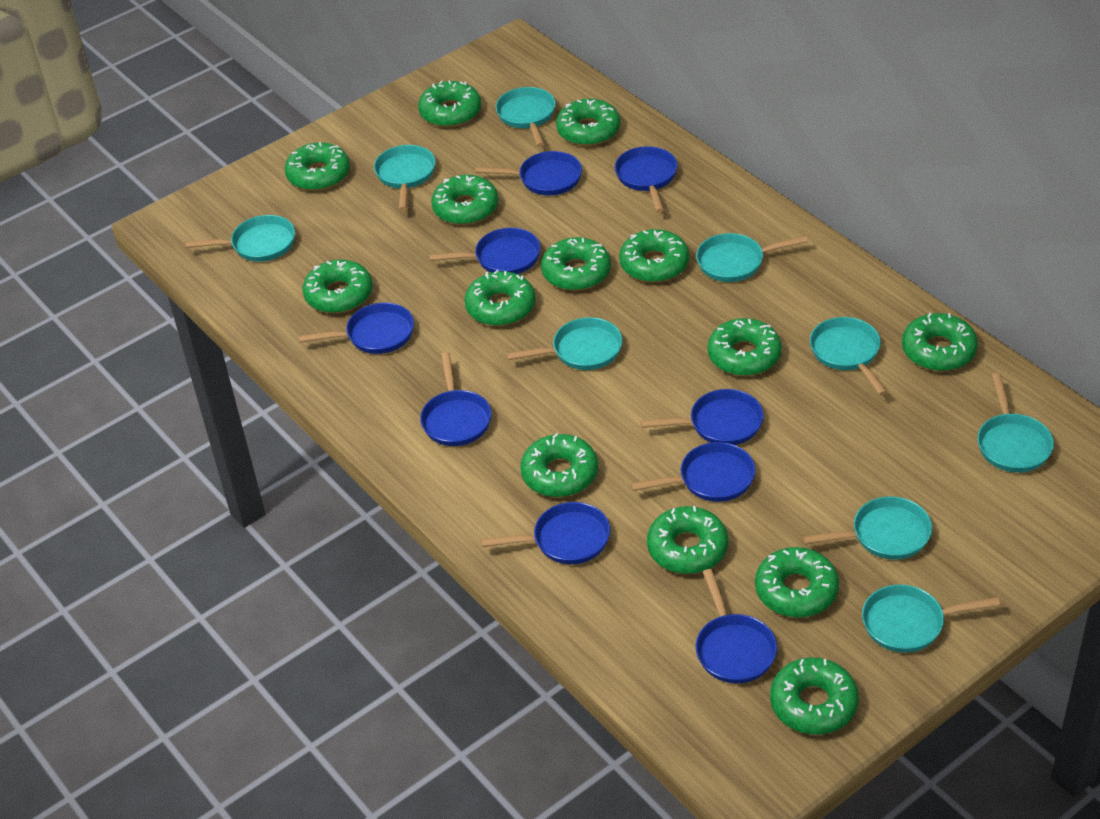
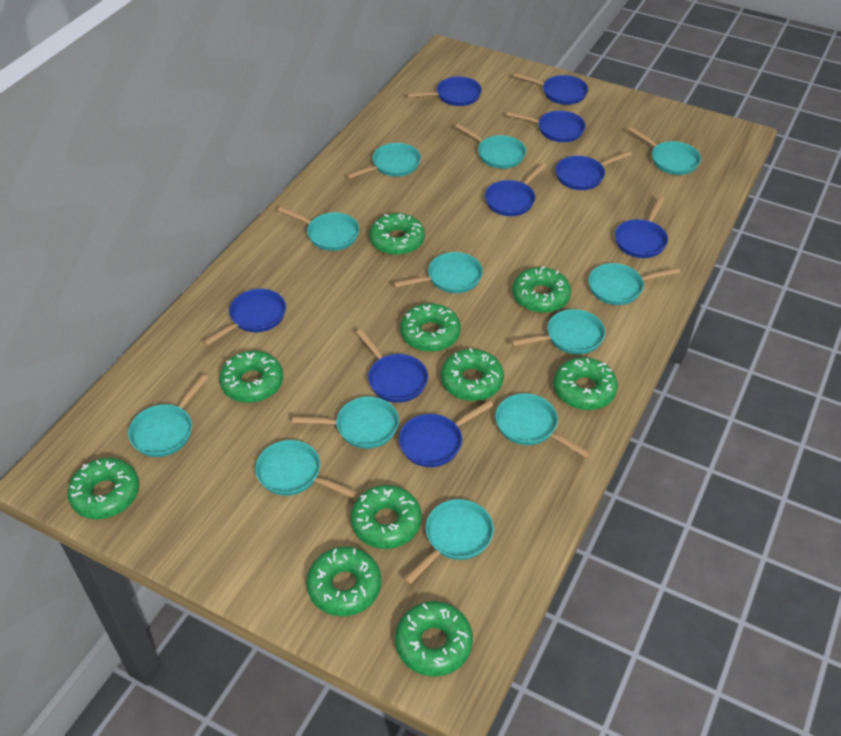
green donut: [285,142,350,191] [303,260,373,313] [418,80,481,127] [431,175,498,225] [464,270,536,326] [520,433,598,497] [541,237,611,291] [556,99,620,146] [619,229,689,283] [647,506,728,574] [707,318,782,376] [755,547,839,618] [770,658,859,735] [902,313,978,371] = 14 -> [67,458,139,519] [219,351,283,403] [307,547,381,616] [351,485,422,549] [370,213,425,255] [395,601,473,676] [400,303,461,352] [441,348,504,401] [512,266,571,313] [554,357,618,410] = 10
turquoise pan: [185,215,295,262] [374,145,436,210] [496,87,556,147] [506,317,622,370] [696,233,808,282] [802,496,932,559] [810,317,887,395] [862,584,1000,653] [977,373,1054,472] = 9 -> [128,374,208,457] [255,440,357,498] [278,207,360,251] [292,397,399,449] [346,143,421,179] [393,252,483,293] [404,499,494,585] [455,124,526,169] [495,393,591,458] [511,309,605,355] [588,263,680,305] [629,127,701,175] = 12

